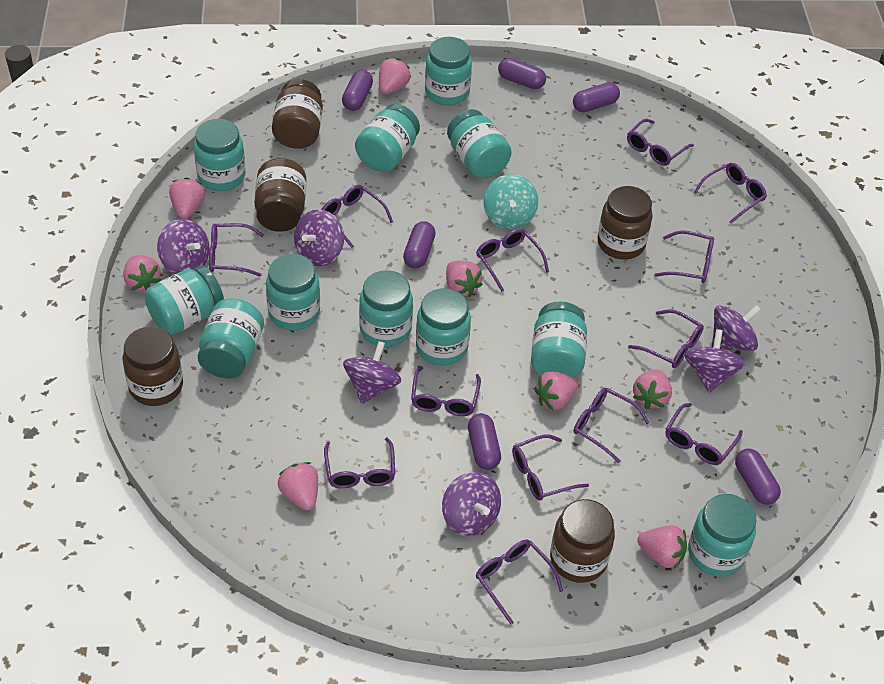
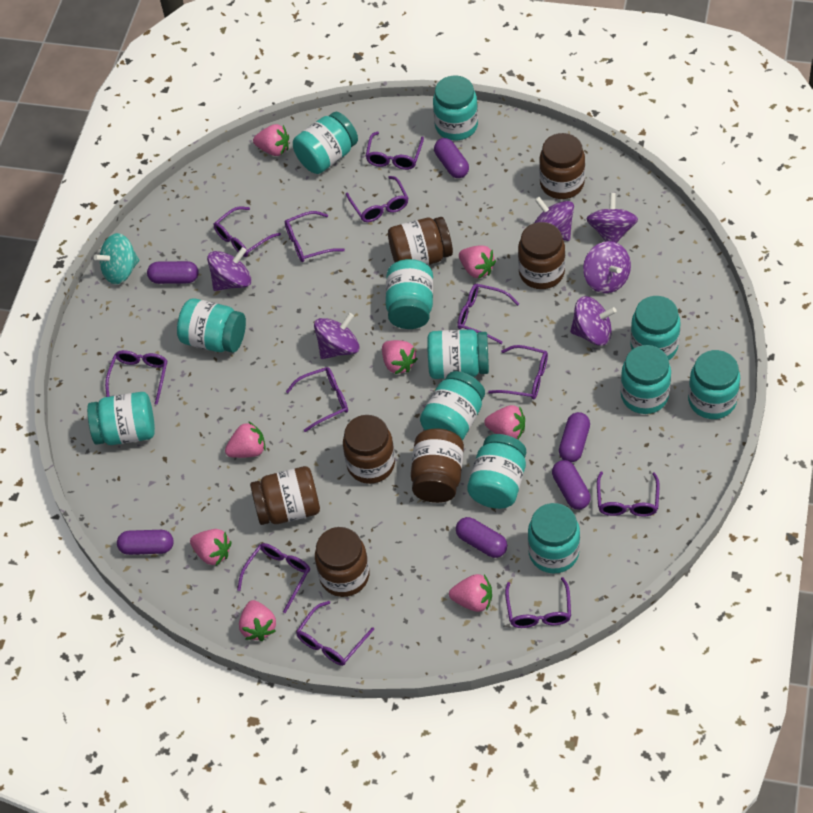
brown jar: [123,326,183,406] [254,158,306,232] [272,79,323,149] [550,499,615,583] [598,186,653,260] = 5 -> [250,466,320,525] [315,527,369,597] [343,415,395,484] [388,217,453,265] [411,428,464,503] [518,222,565,289] [539,133,585,199] = 7
purple glasses: [209,223,264,277] [321,185,393,248] [324,438,395,488] [411,366,481,416] [476,229,549,292] [476,540,563,624] [512,434,589,501] [573,387,650,463] [627,119,694,166] [628,309,704,368] [654,230,714,283] [665,403,743,465] [693,163,767,223] = 13 -> [105,350,168,405] [214,207,281,257] [237,543,310,613] [285,211,345,262] [286,367,348,432] [296,601,374,666] [346,176,408,222] [365,132,424,170] [457,284,519,344] [488,345,548,400] [505,577,571,628] [597,471,659,517] = 12
turquoise jar: [144,265,224,335] [194,119,245,191] [198,298,264,379] [266,254,320,331] [355,104,420,172] [359,270,413,347] [416,288,471,366] [425,37,472,106] [447,109,512,178] [531,302,587,378] [688,494,757,577] = 11 -> [87,392,155,445] [177,299,246,353] [293,112,358,174] [386,259,433,329] [420,371,485,440] [427,329,489,379] [433,76,478,141] [467,434,526,509] [528,503,580,574] [620,345,671,414] [630,296,681,360] [688,350,740,419] = 12

